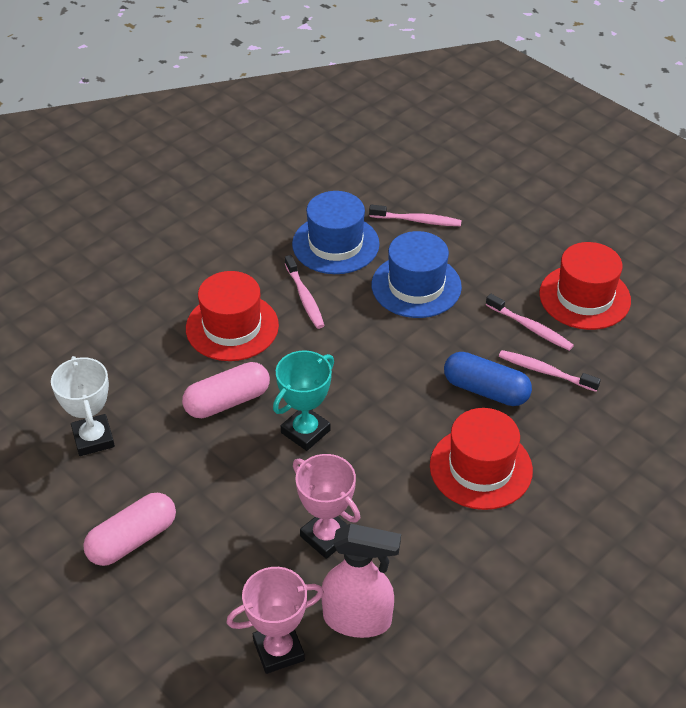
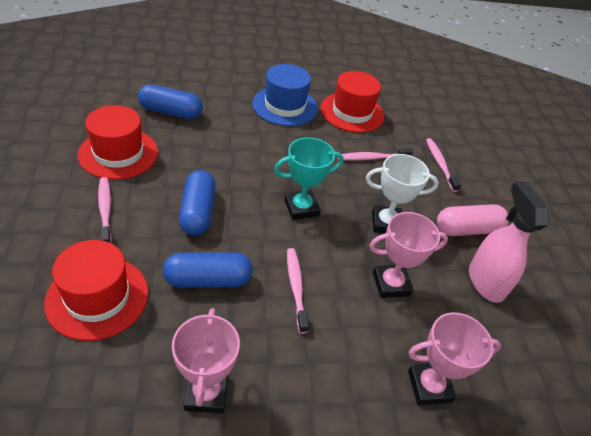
blue capsule: [444,352,532,406] = 1 -> [138,84,203,119] [163,253,253,288] [179,170,216,236] = 3
blue hat: [292,191,380,274] [372,231,462,318] = 2 -> [252,64,318,126] = 1
pink capsule: [83,493,176,566] [182,362,270,418] = 2 -> [437,204,509,236] = 1
pink trophy: [226,567,324,674] [293,454,360,559] = 2 -> [172,308,240,413] [370,212,448,298] [408,312,501,405] = 3

